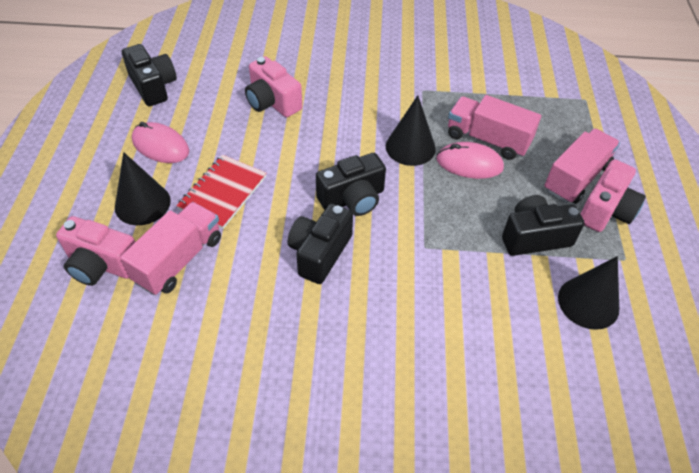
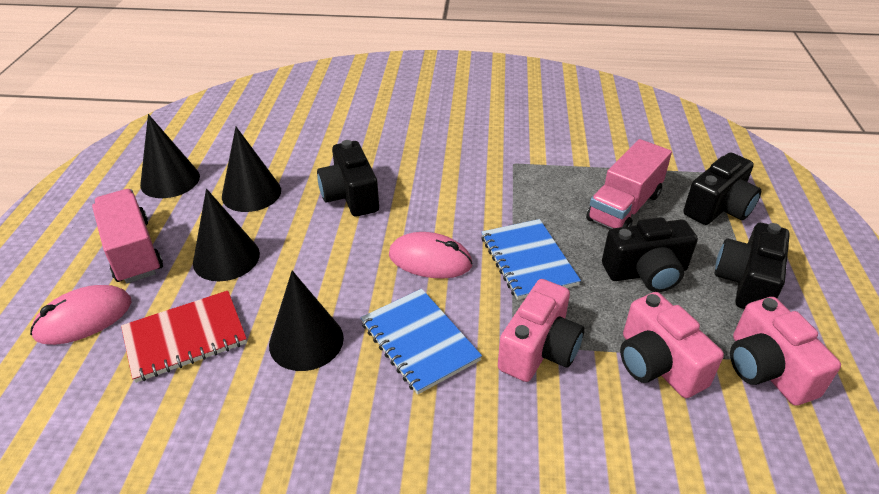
black cone: [115,152,171,225] [386,95,436,166] [558,256,619,330] = 3 -> [140,114,200,198] [193,189,260,281] [222,127,281,212] [269,271,344,371] = 4
blue notebook: none = 0 -> [361,289,482,395] [481,219,581,300] = 2
pink truck: [120,202,221,295] [448,95,541,160] [544,128,620,204] = 3 -> [92,189,163,283] [586,139,672,229] = 2

